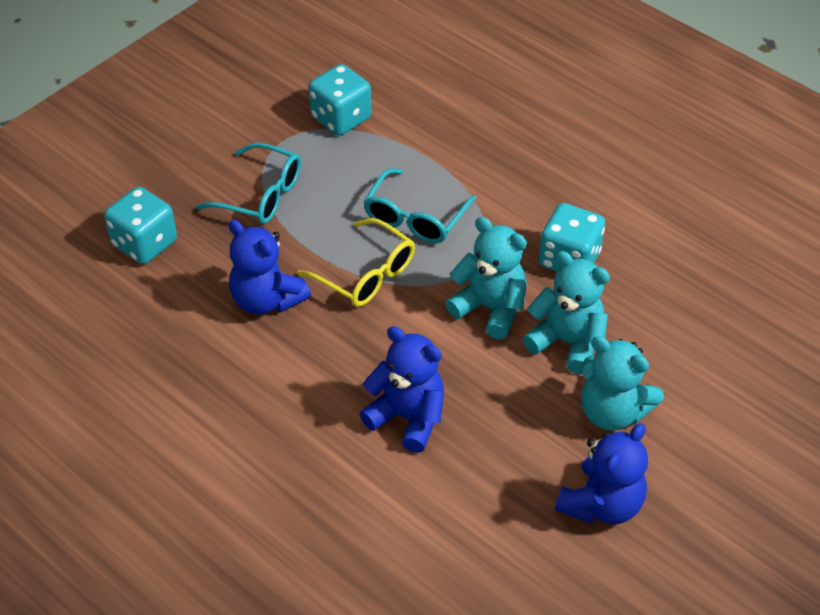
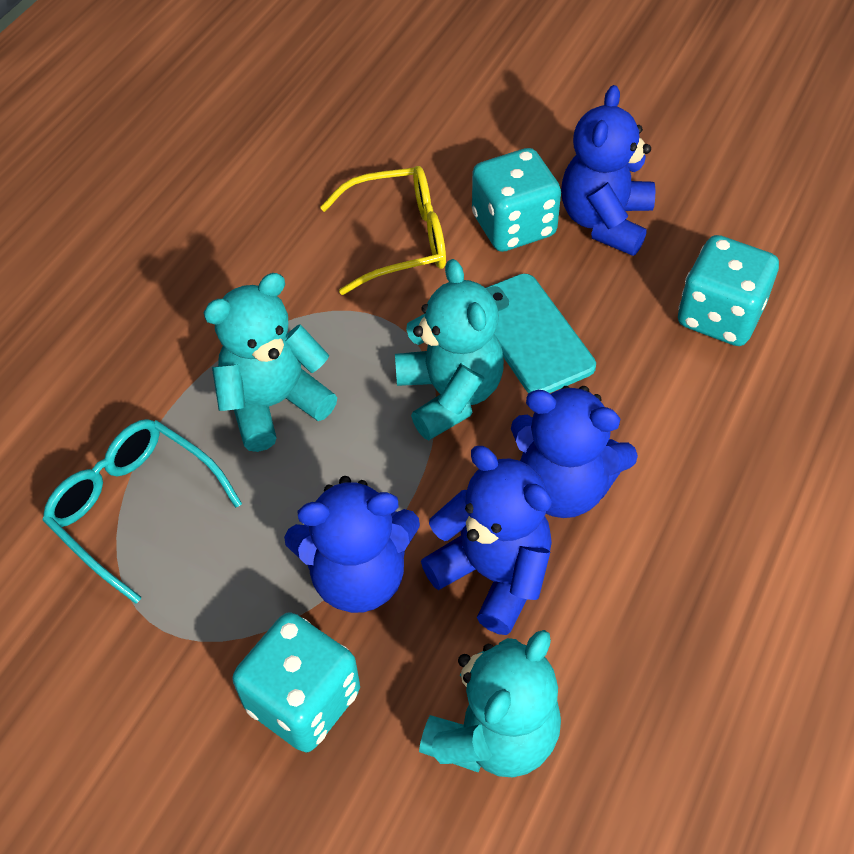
blue teddy bear: [229,220,311,314] [360,326,444,453] [555,423,648,525] = 3 -> [284,476,420,613] [421,446,552,635] [511,386,638,518] [561,85,655,256] = 4
turquoise glasses: [196,142,301,224] [364,168,476,243] = 2 -> [42,419,242,604] = 1
turquoise phone: none = 0 -> [486,274,596,393] = 1

